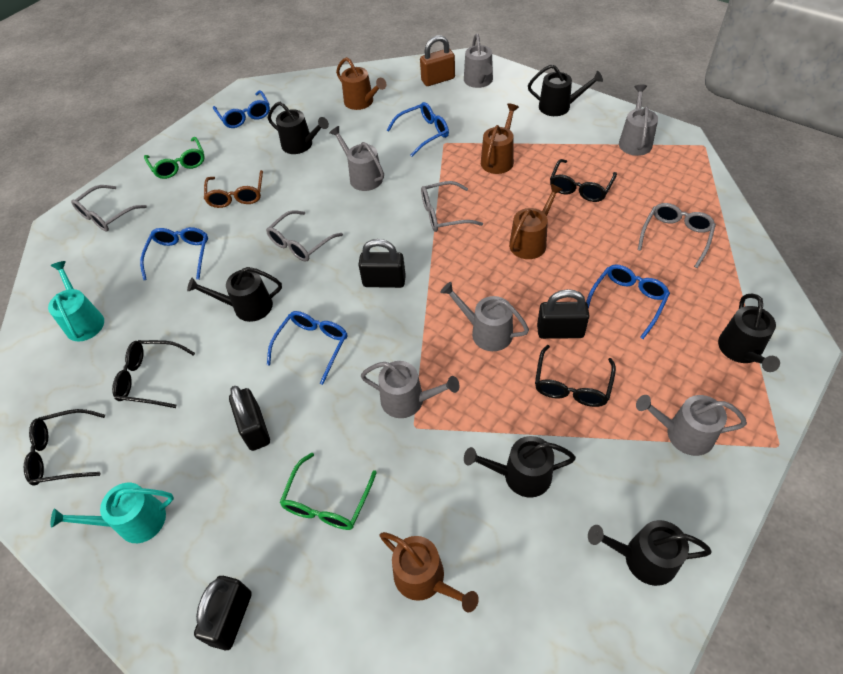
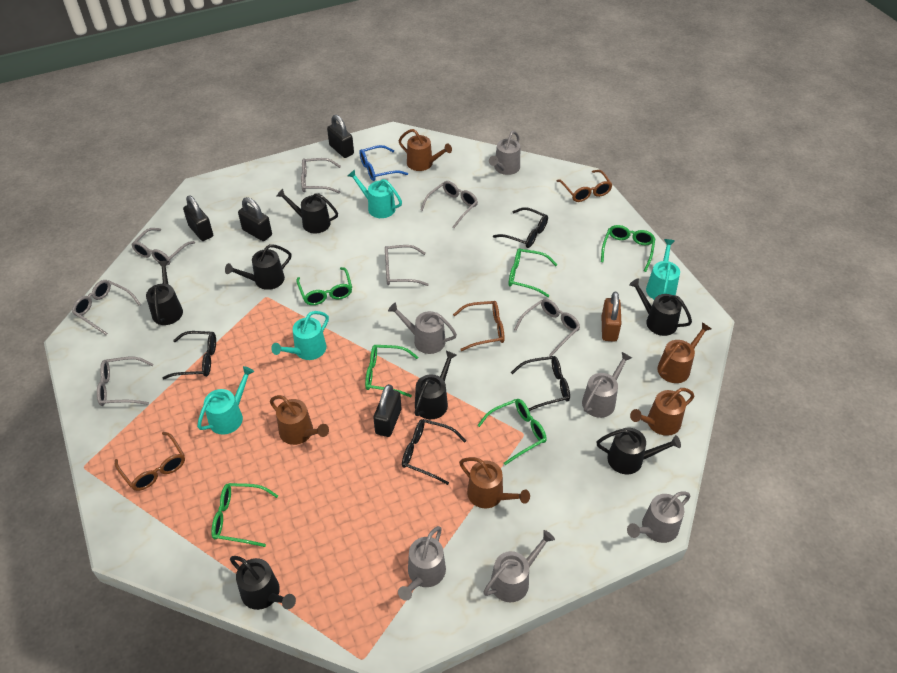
black watering can: [187,267,282,322] [268,102,329,154] [464,436,576,498] [528,65,603,116] [588,520,712,586] [718,294,780,372] = 6 -> [146,261,183,325] [225,244,291,290] [230,556,296,610] [276,188,338,233] [414,351,457,419] [597,428,681,474] [629,278,692,336] = 7
blue glasses: [140,227,208,280] [213,90,270,128] [267,311,347,385] [387,102,449,157] [586,265,670,339] = 5 -> [359,145,408,181] = 1
brown glasses: [204,170,263,208] = 1 -> [115,432,185,491] [453,301,505,351] [557,170,612,202] = 3
brown watering can: [336,57,386,110] [380,532,479,612] [481,103,519,174] [509,184,563,259] = 4 -> [270,395,329,445] [398,129,452,171] [459,457,530,508] [630,388,694,436] [657,322,711,383] = 5
green glasses: [144,137,205,179] [280,453,377,530] = 2 -> [211,483,278,547] [296,267,352,305] [365,345,418,397] [478,399,547,465] [509,248,557,297] [601,225,655,272] = 6
grey glasses: [71,185,147,232] [266,210,343,262] [421,181,483,232] [638,203,716,268] = 4 -> [72,280,141,335] [97,357,153,406] [131,228,195,265] [301,158,341,194] [385,245,429,286] [421,181,478,228] [514,299,580,356] = 7
turquoise watering can: [48,261,104,342] [51,482,174,543] = 2 -> [197,366,255,435] [271,311,329,360] [348,169,402,218] [646,239,680,299] = 4

